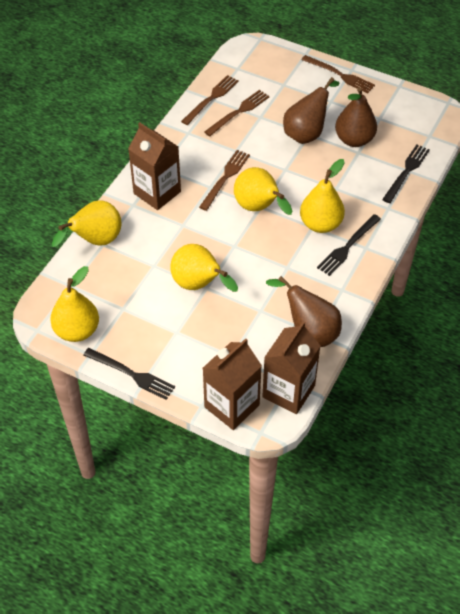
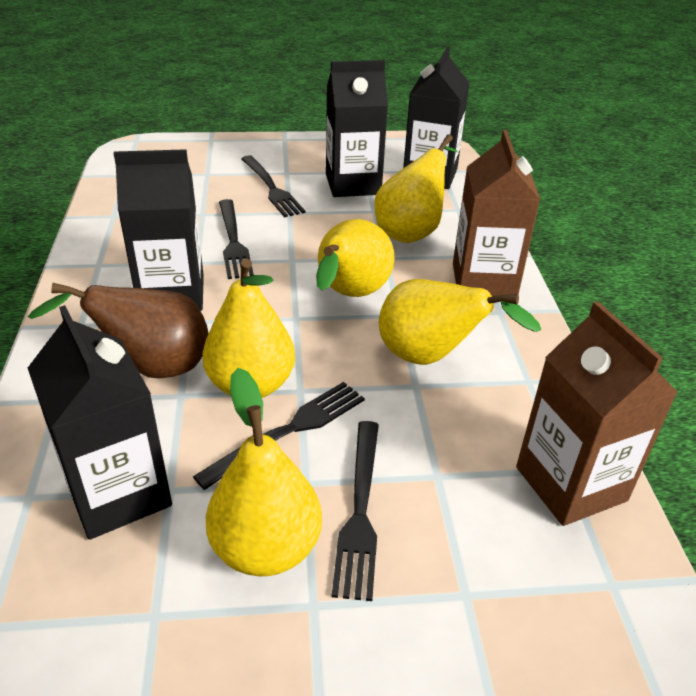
black carton: none = 0 -> [28,305,172,540] [114,149,204,311] [326,60,388,197] [403,47,469,189] = 4
black fork: [84,348,175,400] [317,214,381,276] [382,145,430,203] = 3 -> [193,382,365,490] [219,199,254,279] [241,155,305,218] [332,421,379,601] = 4
brown carton: [128,122,181,210] [203,338,262,430] [262,322,321,414] = 3 -> [453,130,540,297] [516,301,678,526] = 2
brown fork: [181,75,239,125] [199,150,250,211] [204,90,270,136] [302,55,375,93] = 4 -> none = 0
brown pear: [266,276,342,347] [283,77,340,144] [335,87,377,147] = 3 -> [28,283,209,378] = 1

